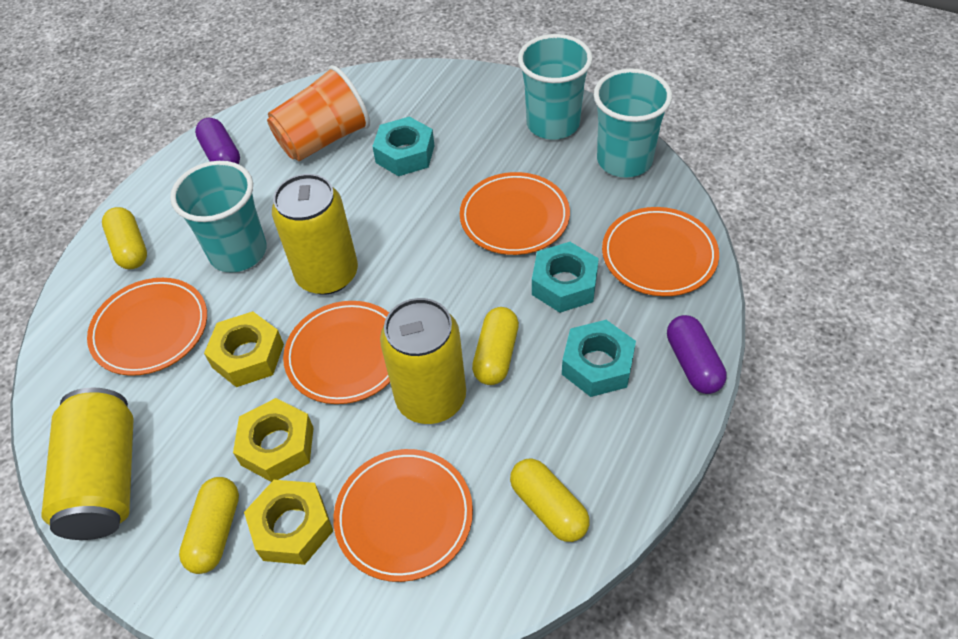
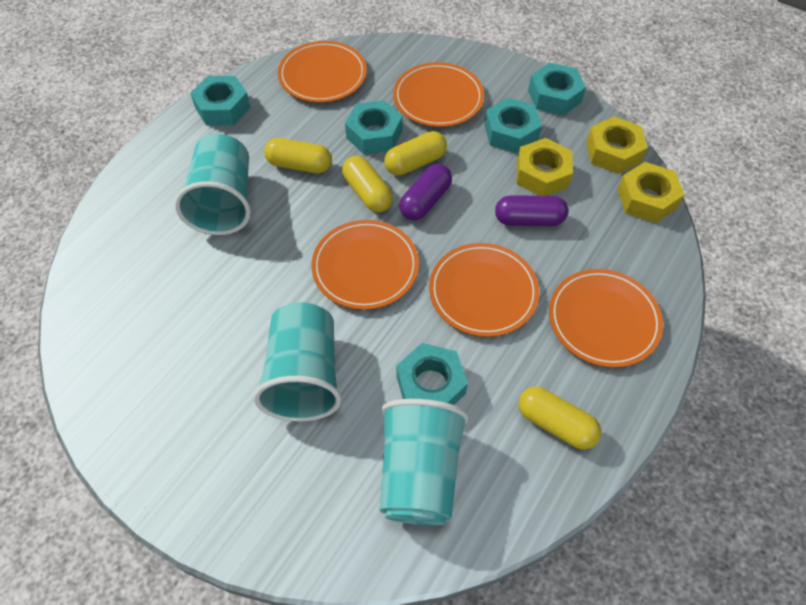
orange cup: [267,65,370,161] = 1 -> none = 0
turquoise nut: [372,117,435,176] [532,242,599,313] [562,320,636,397] = 3 -> [190,76,251,125] [345,100,402,154] [396,343,468,405] [484,98,542,154] [528,63,586,115] = 5
yellow can: [41,388,134,540] [272,174,358,295] [380,298,466,424] = 3 -> none = 0

